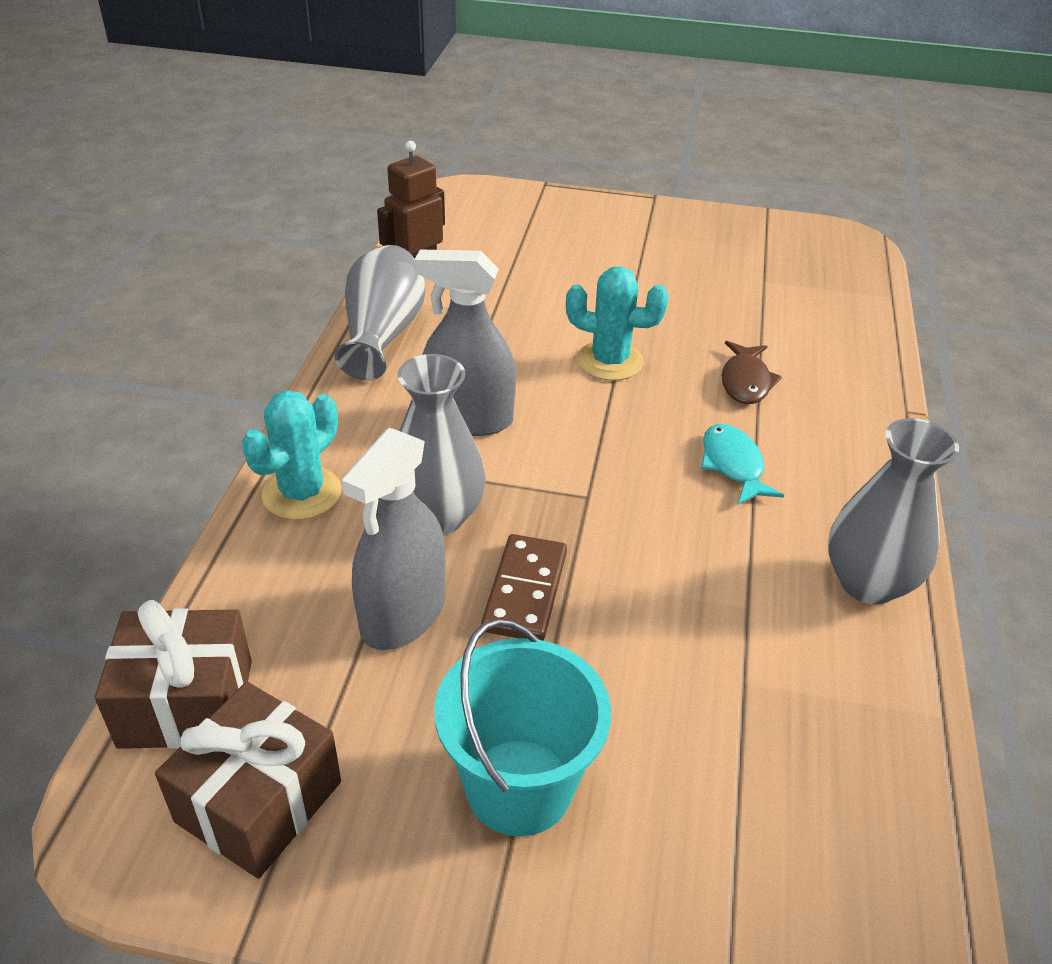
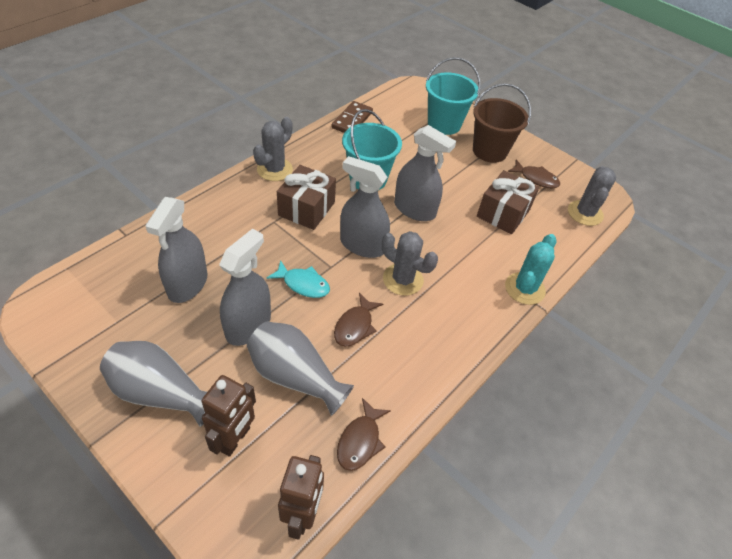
brown bucket: none = 0 -> [473,83,531,163] = 1
brown fish: [722,341,782,404] = 1 -> [334,293,383,347] [337,398,391,471] [507,159,560,189] = 3
brown robot: [377,141,445,259] = 1 -> [202,375,256,457] [278,455,324,540] = 2
grey cactus: none = 0 -> [253,117,293,181] [382,231,438,296] [568,166,616,226] = 3
grey spray bottle: [342,428,445,650] [414,249,516,436] = 2 -> [145,197,207,303] [219,229,271,346] [340,156,390,258] [394,125,456,221] = 4
grey vase: [334,245,425,380] [398,354,486,536] [828,418,959,604] = 3 -> [100,341,207,427] [247,322,354,416] = 2
turquoise bucket: [434,619,611,836] = 1 -> [342,109,402,190] [426,57,480,135] = 2
turquoise cactus: [242,390,342,520] [566,267,669,381] = 2 -> [505,234,556,305] = 1

